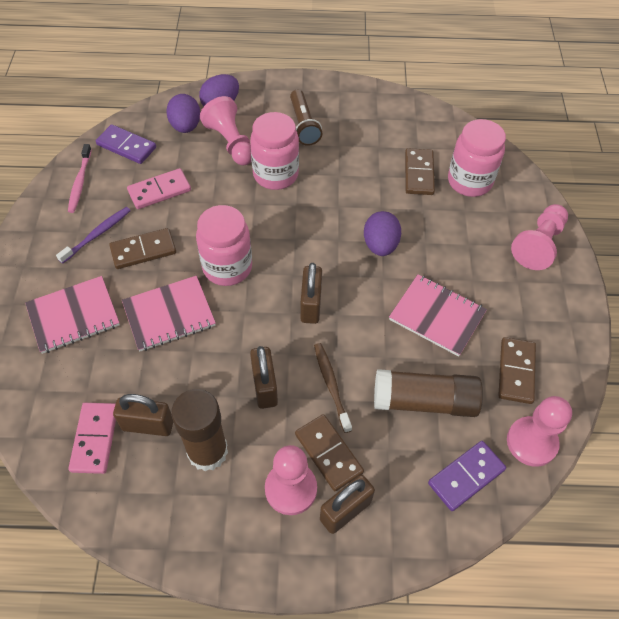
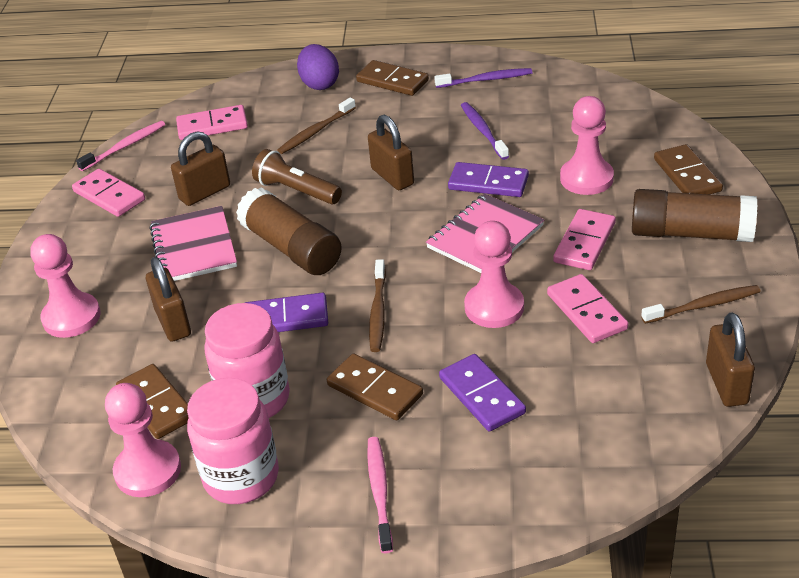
brown toothbrush: [314,343,352,433] = 1 -> [277,97,356,154] [369,259,386,352] [641,285,761,324] = 3
pink domino: [68,403,116,474] [127,168,191,209] = 2 -> [72,169,145,217] [176,105,248,140] [547,274,628,343] [553,209,616,270] = 4
pink jar: [196,205,252,286] [250,112,299,190] [448,119,506,197] = 3 -> [187,378,279,504] [204,303,290,418] = 2
pink notebook: [25,276,120,354] [122,276,216,352] [389,274,487,357] = 3 -> [149,206,237,281] [426,194,544,273] = 2
pink toothbrush: [68,144,92,213] = 1 -> [76,121,165,171] [367,437,393,553] = 2
purple domino: [96,124,156,164] [428,441,506,511] = 2 -> [245,293,328,332] [439,354,526,432] [448,162,529,197] = 3
purple egg: [166,94,200,133] [199,74,239,106] [364,211,401,256] = 3 -> [297,44,339,90] = 1
purple toothbrush: [56,207,131,264] = 1 -> [434,68,532,88] [461,102,509,160] = 2

